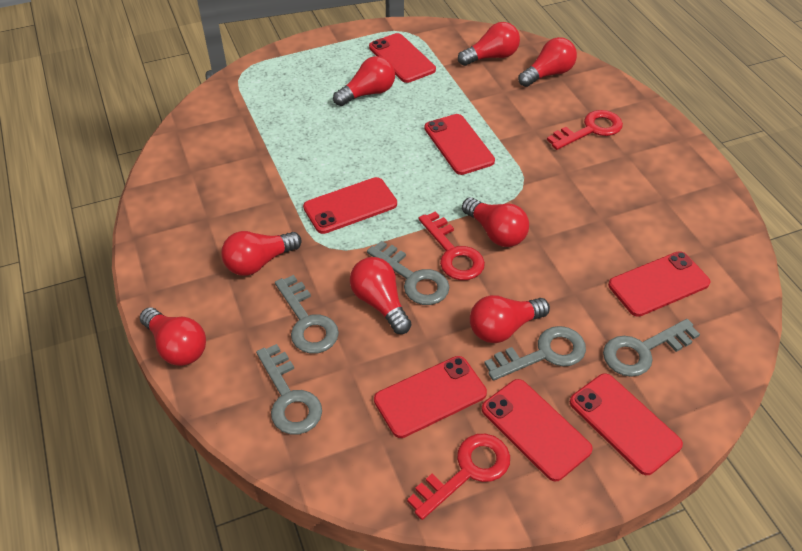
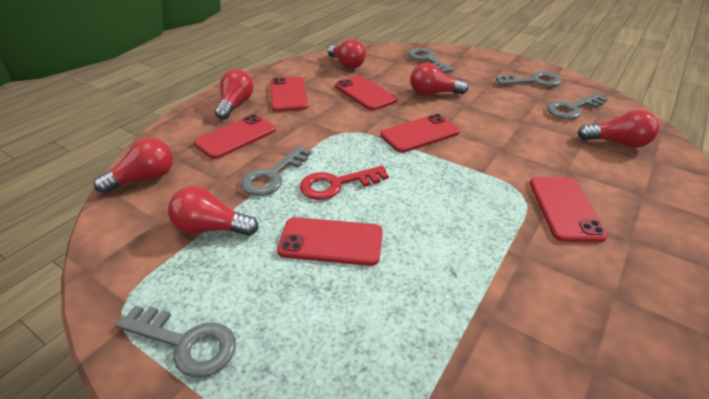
red key: [407,434,510,520] [419,211,485,280] [547,110,623,150] = 3 -> [300,166,389,200] = 1
red light bulb: [140,307,206,366] [221,231,302,276] [333,56,395,106] [350,257,412,334] [458,22,520,66] [462,197,529,247] [470,295,550,343] [518,37,577,87] = 8 -> [94,138,173,193] [168,186,259,236] [215,69,253,120] [328,39,366,69] [410,63,468,95] [578,110,659,148] = 6
red phone: [303,177,397,234] [369,33,436,83] [374,356,487,438] [425,114,495,175] [482,379,593,481] [570,373,683,475] [608,251,710,317] = 7 -> [194,114,276,159] [270,77,308,112] [277,217,383,266] [335,76,397,111] [380,114,460,153] [530,177,608,242] = 6

